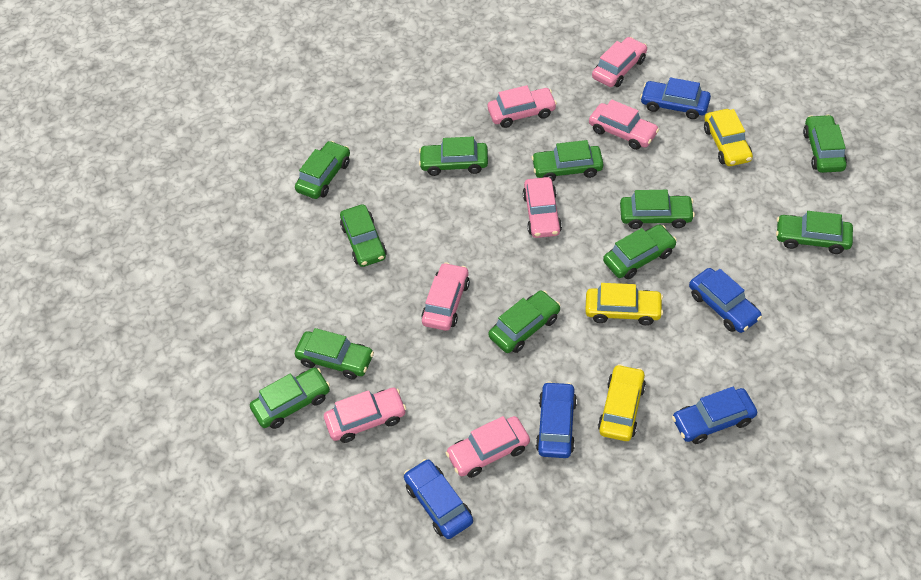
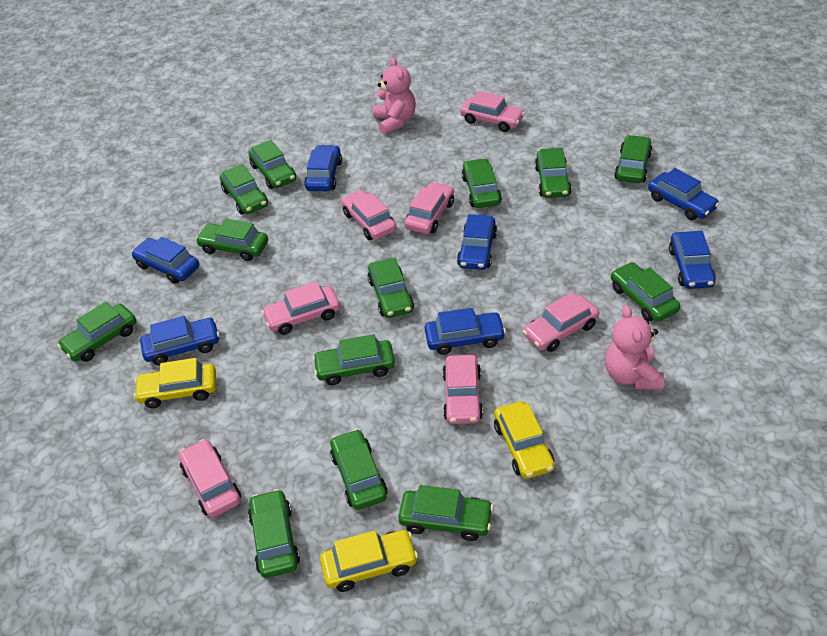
blue car: [404,459,473,539] [536,381,577,458] [640,78,711,119] [672,387,757,444] [689,268,762,333] = 5 -> [131,237,199,284] [140,316,220,365] [304,145,342,191] [425,308,506,355] [457,214,497,270] [648,168,719,220] [669,231,716,289] = 7
green car: [250,367,330,429] [295,141,350,199] [295,328,374,379] [340,204,387,267] [419,137,488,176] [488,290,560,353] [531,140,603,182] [603,224,677,279] [620,190,695,229] [776,211,853,254] [803,114,847,173] = 11 -> [57,302,137,362] [196,219,268,261] [220,164,268,215] [248,140,296,189] [248,489,300,578] [313,334,395,385] [330,429,388,510] [368,258,414,318] [398,485,494,541] [462,158,502,208] [535,148,572,198] [611,262,680,322] [614,135,652,183] = 13
pink teddy bear: none = 0 -> [373,57,416,135] [605,305,664,390] = 2

